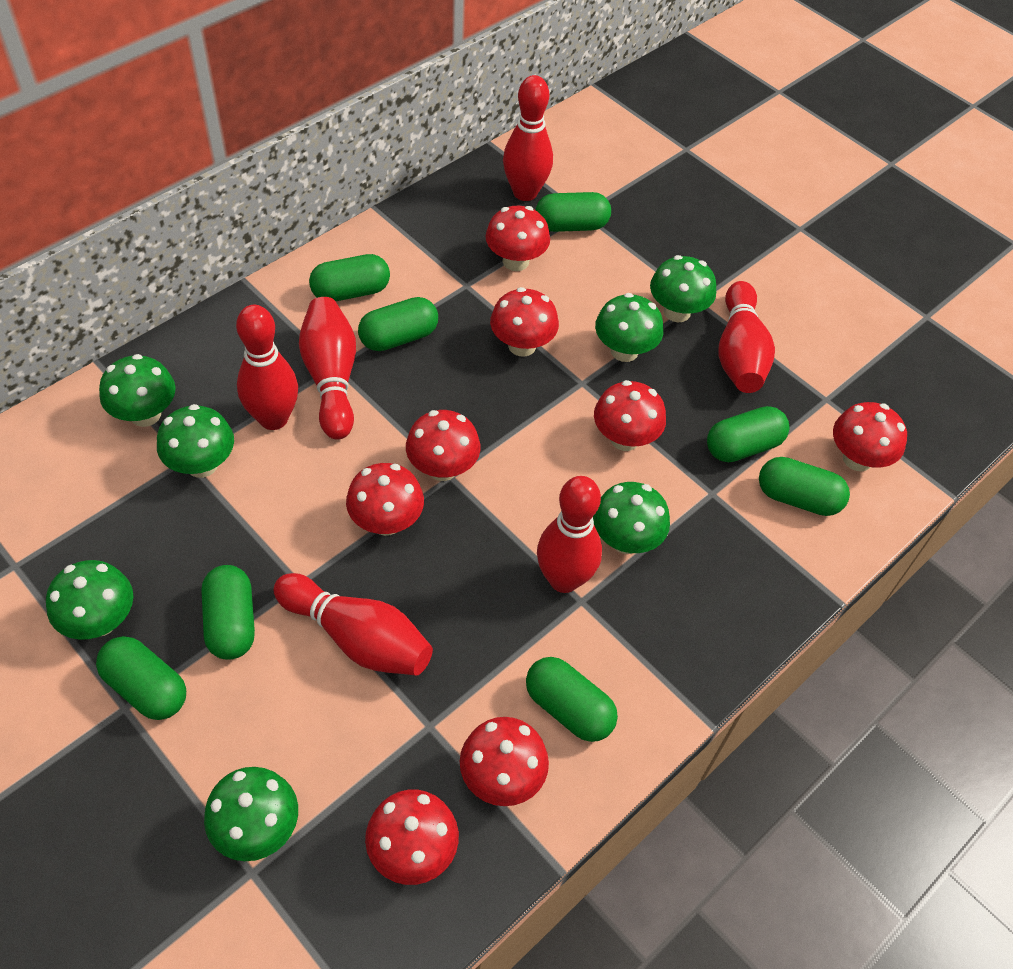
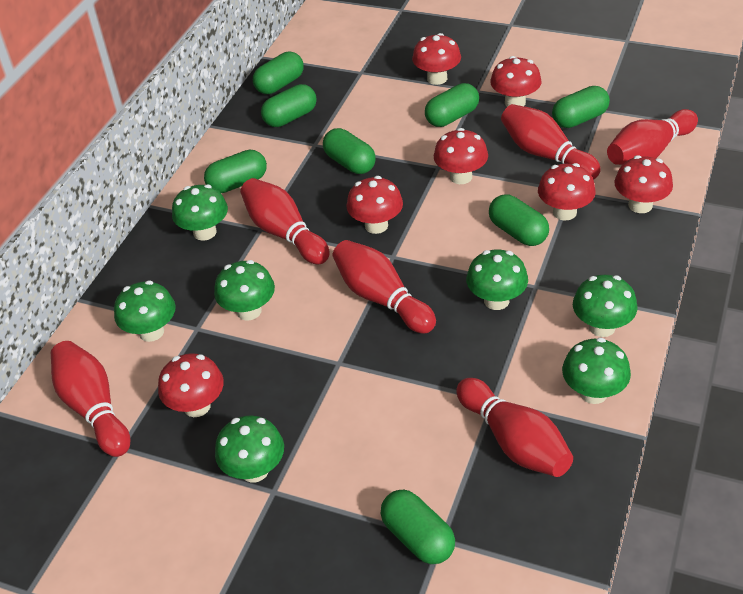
red mushroom: [346,463,424,536] [365,790,459,885] [406,410,481,481] [460,717,549,806] [485,206,550,271] [490,287,559,357] [594,380,666,451] [833,402,907,471] = 8 -> [158,353,224,417] [346,176,403,234] [412,33,461,85] [434,128,488,184] [490,56,541,107] [538,163,596,221] [614,155,673,213] = 7

